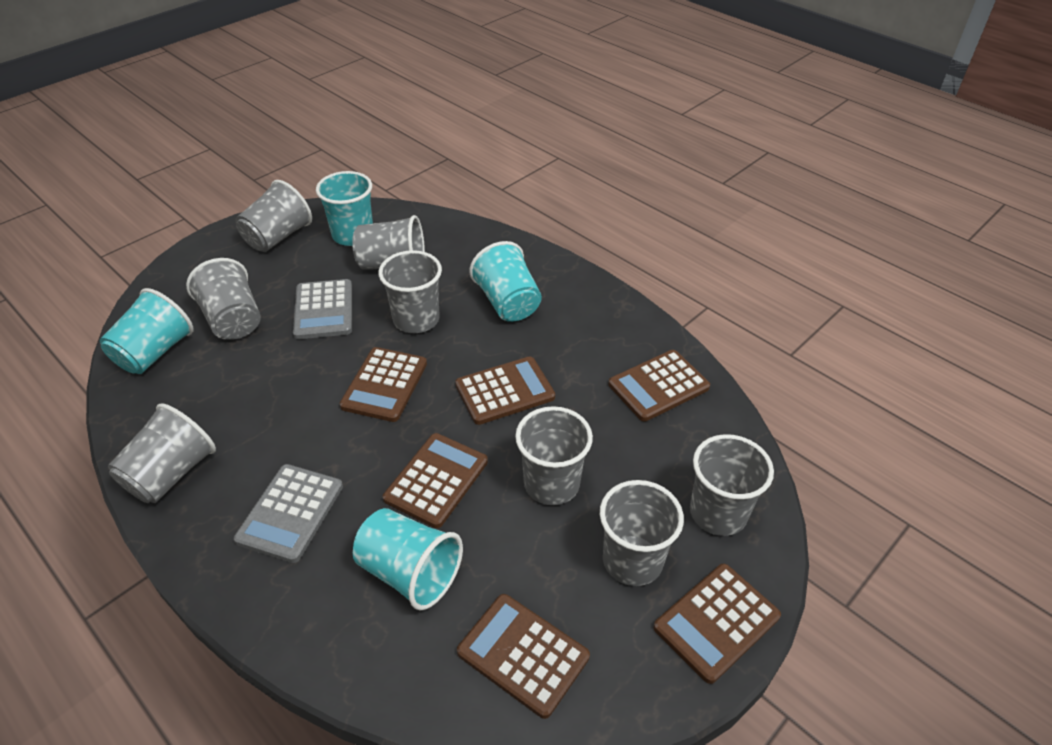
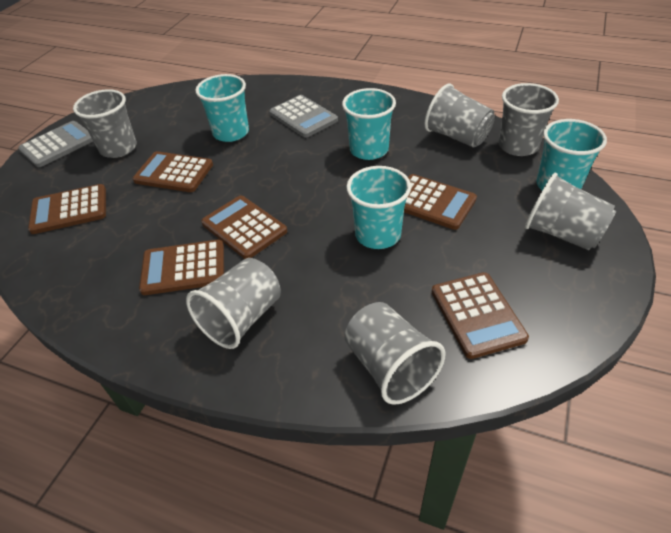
grey cup: [108,403,216,503] [186,258,261,340] [236,180,312,252] [352,215,425,270] [378,250,442,333] [515,406,593,505] [600,480,684,586] [690,434,774,536] = 8 -> [73,89,137,158] [186,258,281,349] [344,302,446,405] [425,84,495,148] [498,83,559,156] [525,173,616,250] = 6

